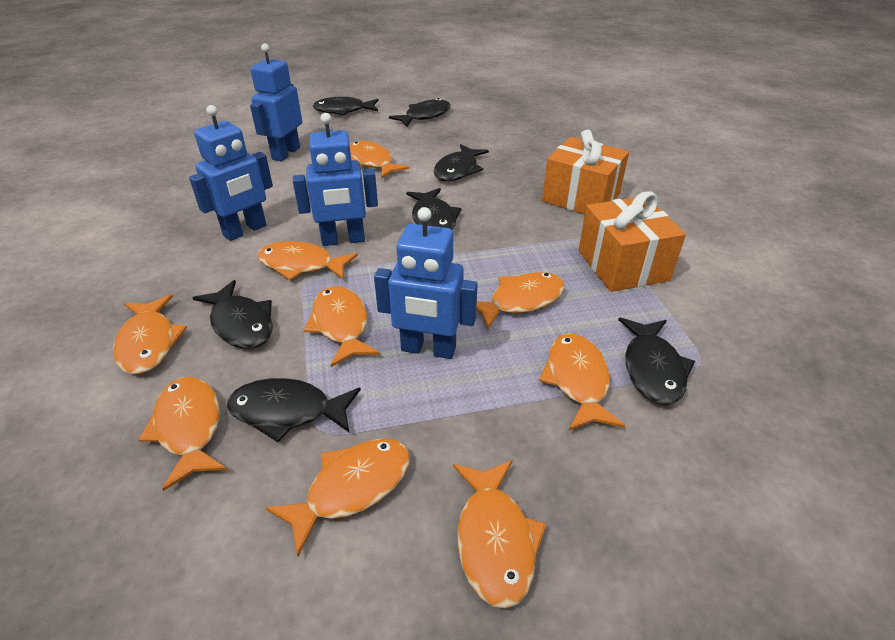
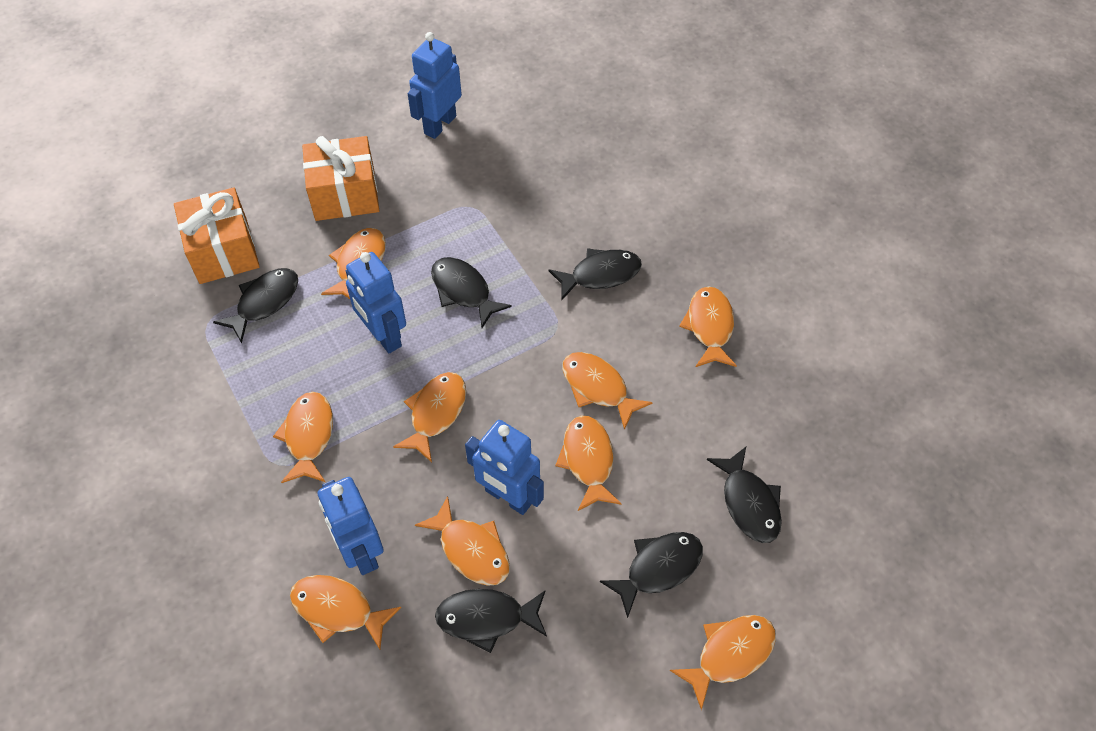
black fish: [193,280,273,348] [227,378,361,442] [313,97,379,116] [389,98,451,127] [406,188,462,230] [434,144,489,181] [618,318,695,405] = 7 -> [213,268,298,343] [431,257,512,328] [435,589,547,653] [548,248,642,301] [600,532,703,618] [707,447,782,543] = 6

